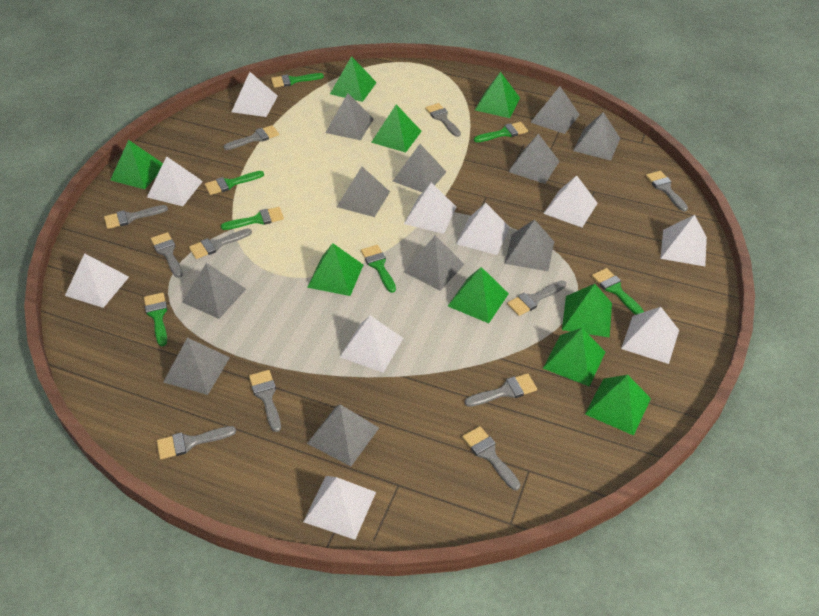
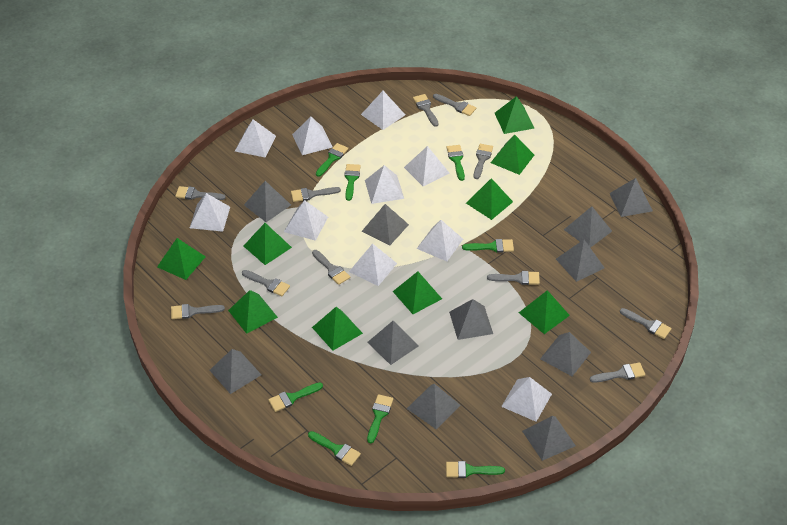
green brush: [144,293,167,346] [205,171,264,195] [221,207,284,230] [271,73,324,88] [361,245,396,293] [474,122,528,142] [592,268,644,315] = 7 -> [268,382,323,412] [308,431,361,466] [316,143,348,177] [345,164,361,201] [367,394,393,443] [446,461,505,478] [447,145,465,181] [462,239,514,253] = 8

